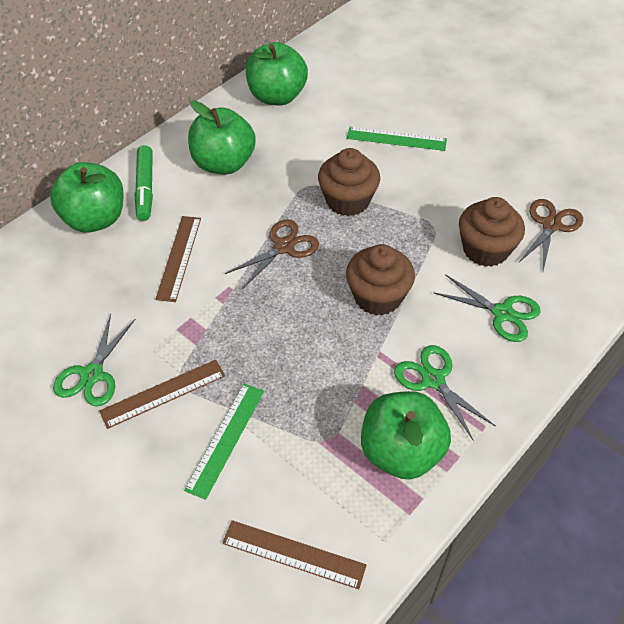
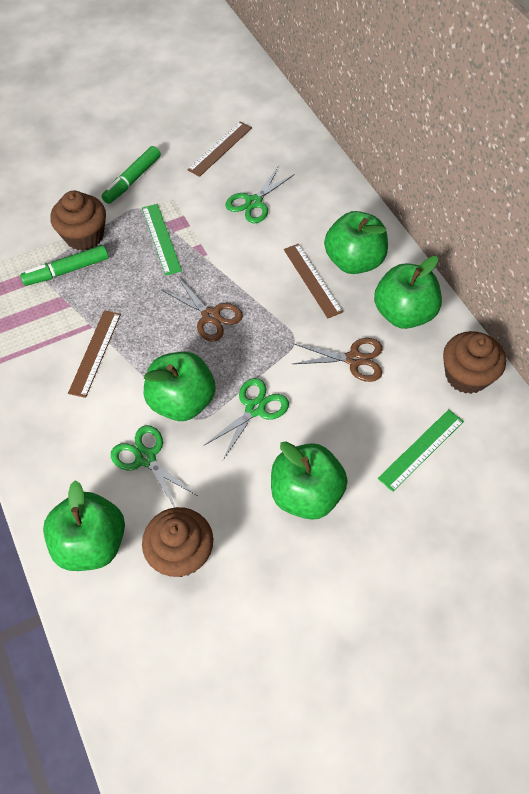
green apple: [50,162,124,233] [188,100,256,174] [246,42,308,105] [361,391,451,479] = 4 -> [43,480,125,571] [144,351,216,421] [271,441,348,520] [324,211,388,274] [374,256,442,329] = 5
green marker: [135,145,153,221] = 1 -> [20,245,109,286] [102,146,161,204] = 2

